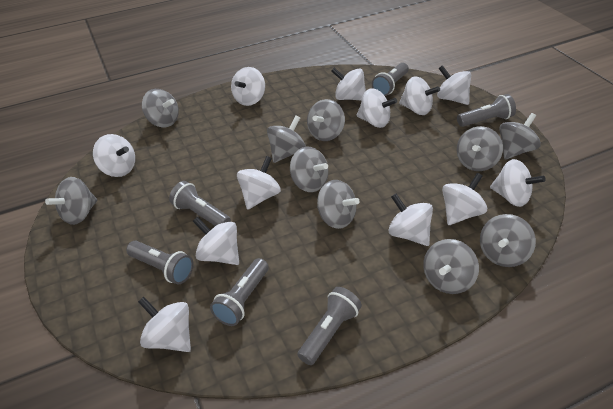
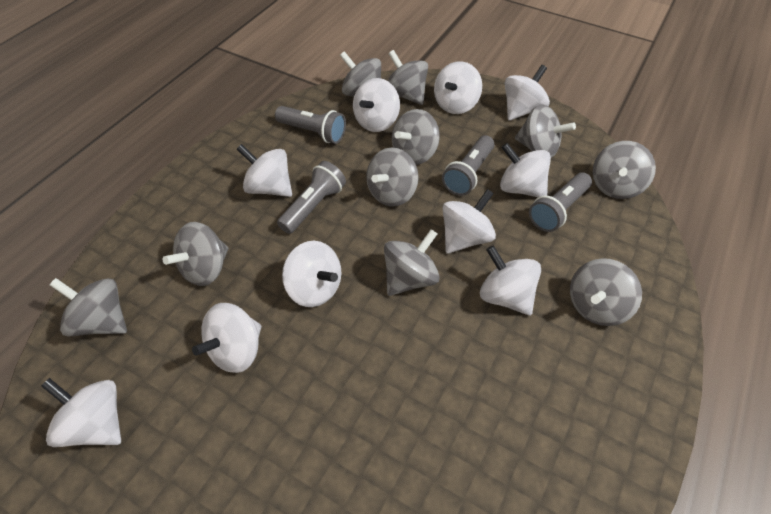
grey flashlight: [126,241,194,284] [169,181,231,226] [210,258,269,326] [297,287,362,365] [372,63,409,96] [457,94,516,127] = 6 -> [275,106,346,144] [277,161,346,234] [442,135,494,196] [529,173,592,232] = 4
white spinning top: [93,134,135,177] [138,297,191,352] [193,217,239,265] [231,67,265,106] [237,156,281,210] [331,67,366,101] [357,88,397,128] [388,194,433,246] [399,76,440,115] [437,65,471,105] [442,173,487,225] [490,159,546,207] = 12 -> [41,378,121,447] [192,303,261,373] [237,144,292,197] [282,241,341,307] [353,78,400,132] [434,61,482,114] [442,189,496,254] [480,245,541,315] [500,143,551,197] [505,65,550,121] = 10

